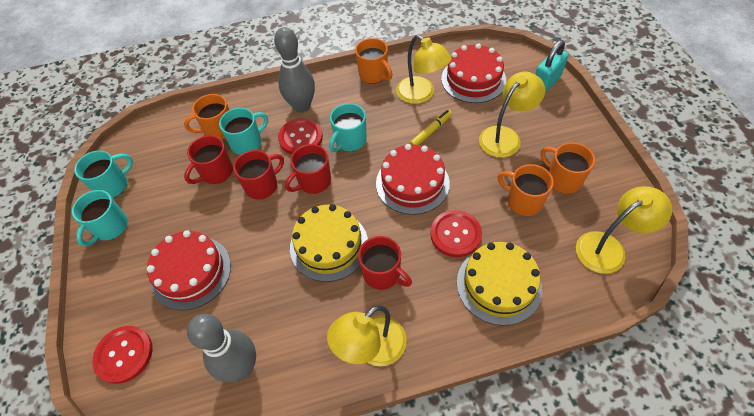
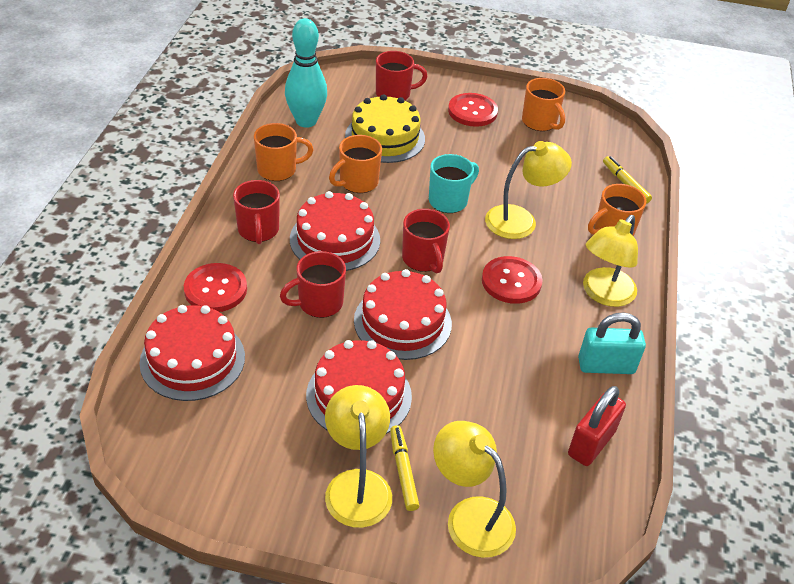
grey bowling pin: [187,314,256,383] [274,27,315,113] = 2 -> none = 0
red cake: [147,230,231,310] [376,144,450,215] [441,43,506,103] = 3 -> [139,305,245,401] [290,191,380,271] [306,340,412,434] [354,269,452,360] = 4
red padlock: none = 0 -> [568,386,626,466] = 1
turquoise bowling pin: none = 0 -> [285,18,327,128] = 1
turquoise mug: [72,190,128,247] [74,150,133,198] [219,108,268,155] [329,103,367,152] = 4 -> [429,154,479,213] = 1
yellow cake: [290,204,368,282] [457,242,542,326] = 2 -> [345,94,425,163] = 1
yellow marker: [410,109,452,145] = 1 -> [390,425,419,511] [603,156,652,204] = 2

